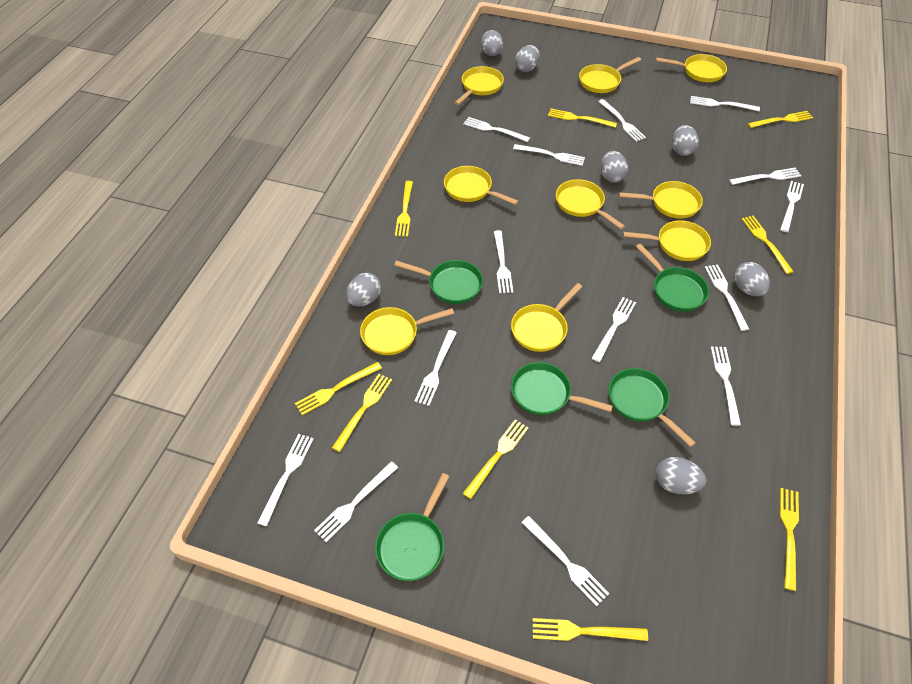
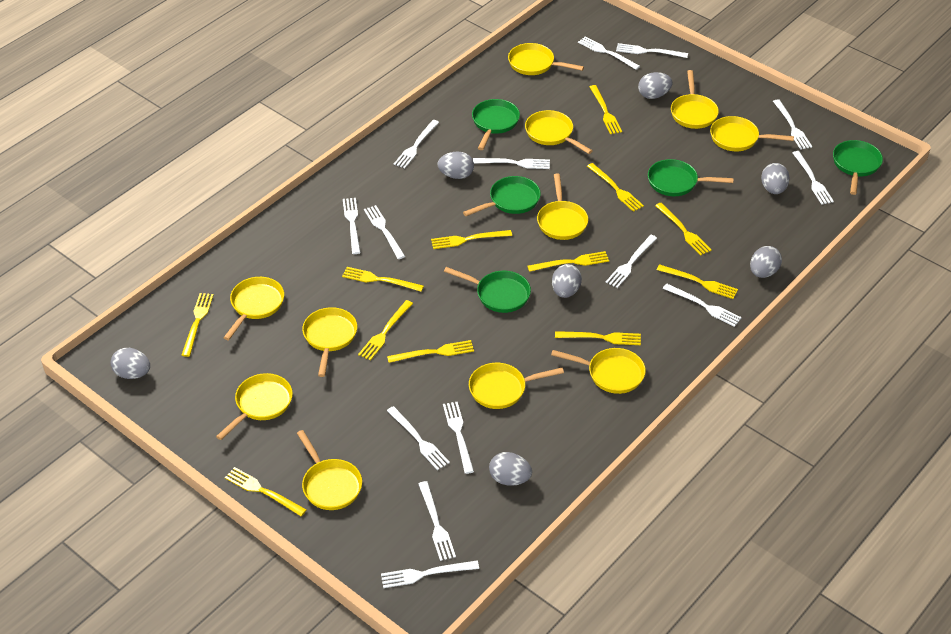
yellow fork: [295,362,382,415] [332,374,392,452] [395,181,413,237] [463,419,529,499] [533,618,648,641] [548,108,617,128] [742,216,794,274] [748,111,813,128] [780,488,799,591] = 9 -> [182,293,214,357] [225,467,307,516] [342,267,424,292] [358,300,413,361] [387,340,474,363] [431,230,512,249] [527,251,609,272] [555,331,641,345] [587,163,644,212] [590,85,622,134] [655,203,712,256] [657,264,738,299] = 12
yellow pan: [360,307,454,355] [444,166,519,205] [455,66,504,105] [511,283,582,352] [556,179,625,229] [579,57,641,93] [619,181,703,219] [623,220,711,261] [656,54,727,82] = 9 -> [216,373,293,440] [224,277,284,340] [297,430,362,510] [302,307,357,377] [469,363,564,409] [508,43,584,75] [525,110,593,154] [537,174,588,240] [551,348,646,394] [671,70,719,129] [710,116,794,151] = 11

